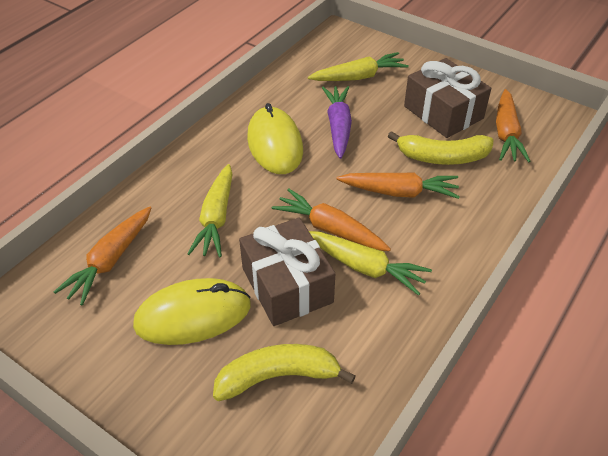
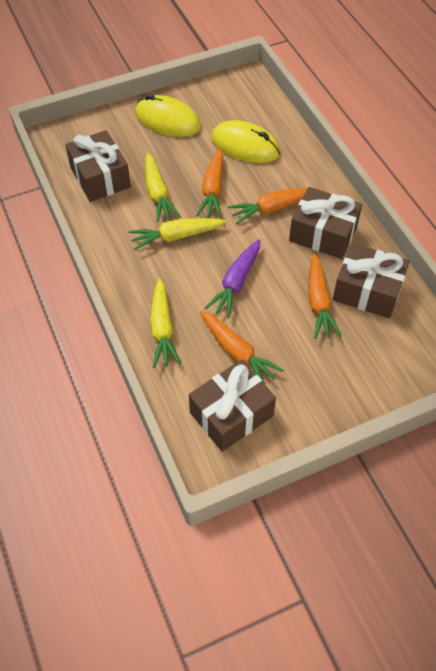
brown gift: [239,218,335,326] [404,58,491,138] = 2 -> [65,130,131,202] [189,360,276,452] [289,187,362,259] [333,243,410,318] = 4
yellow banana: [213,344,356,401] [388,131,493,165] = 2 -> none = 0

